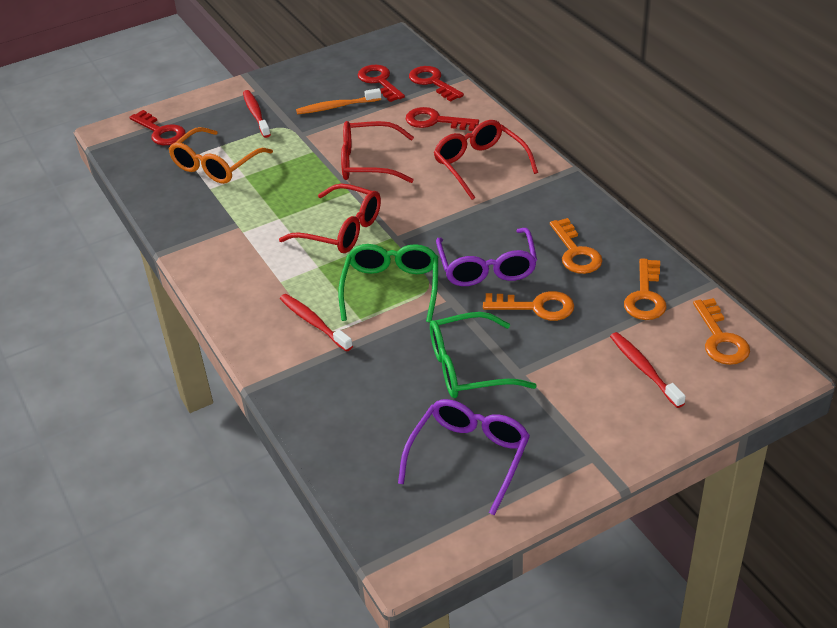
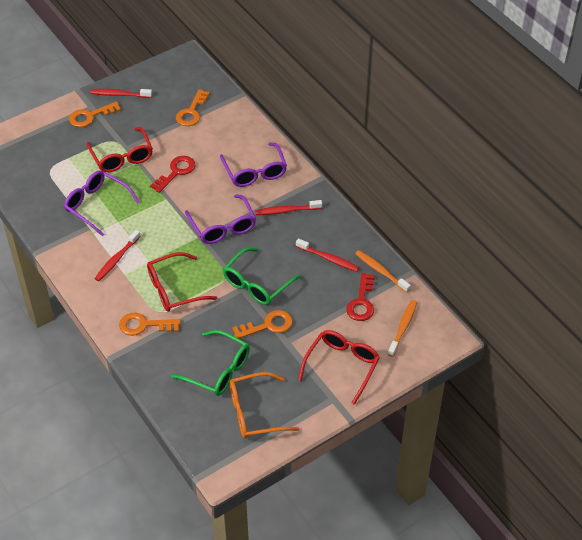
orange toothbrush: [296,88,381,114] = 1 -> [355,250,411,293] [388,300,417,357] = 2
purple glasses: [398,399,530,515] [436,228,537,286] = 2 -> [64,171,140,237] [185,195,256,244] [220,143,287,187] = 3
red key: [129,110,186,145] [358,65,405,102] [406,107,479,131] [409,66,464,102] = 4 -> [150,156,195,193] [346,273,375,321] = 2
red toothbrush: [243,90,271,138] [280,294,353,352] [610,332,686,408] = 3 -> [90,89,152,98] [94,230,141,281] [255,200,322,215] [296,238,359,272] = 4

